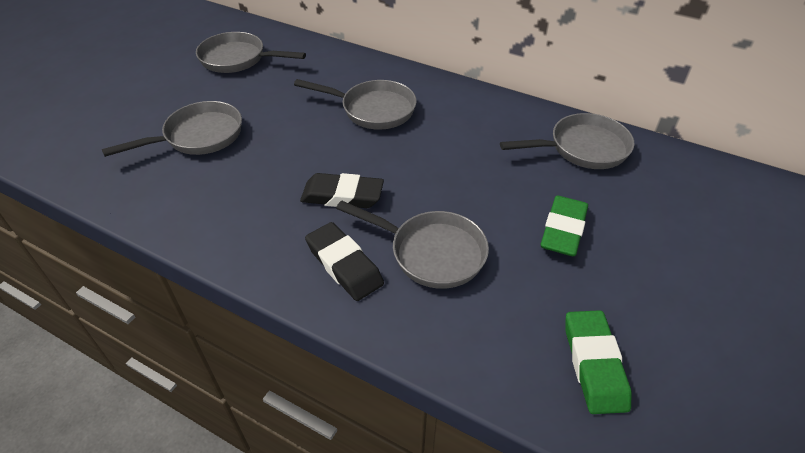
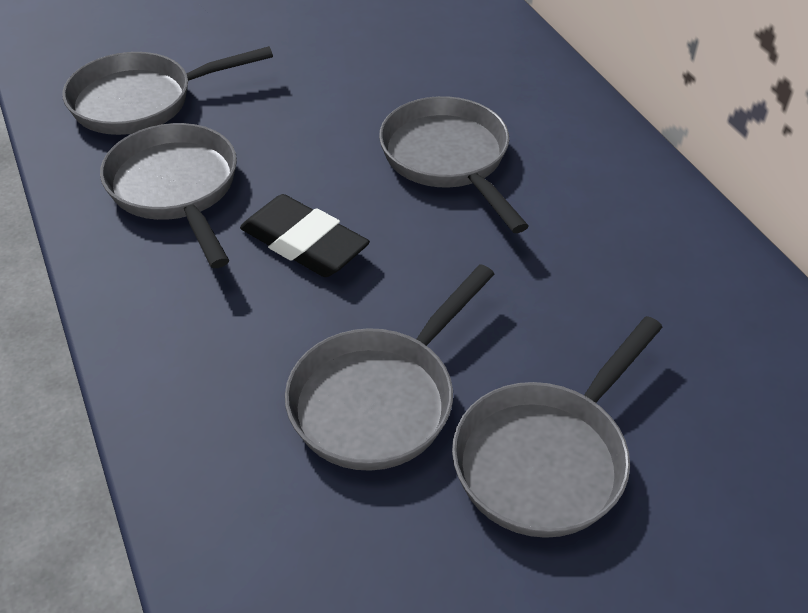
black eraser: [300,173,384,208] [305,222,384,301] = 2 -> [240,194,370,277] = 1
green eraser: [541,195,588,256] [566,310,632,414] = 2 -> none = 0

